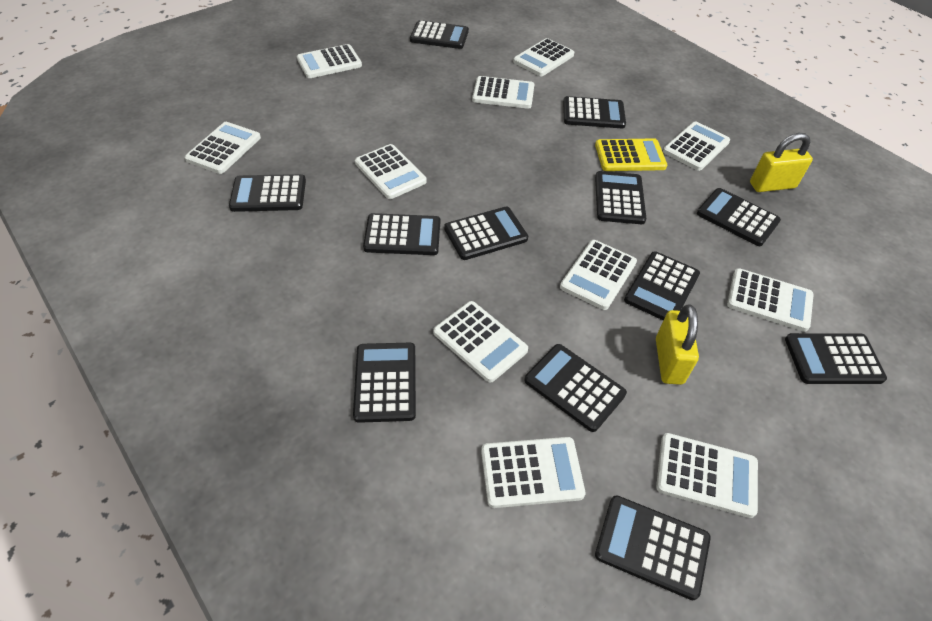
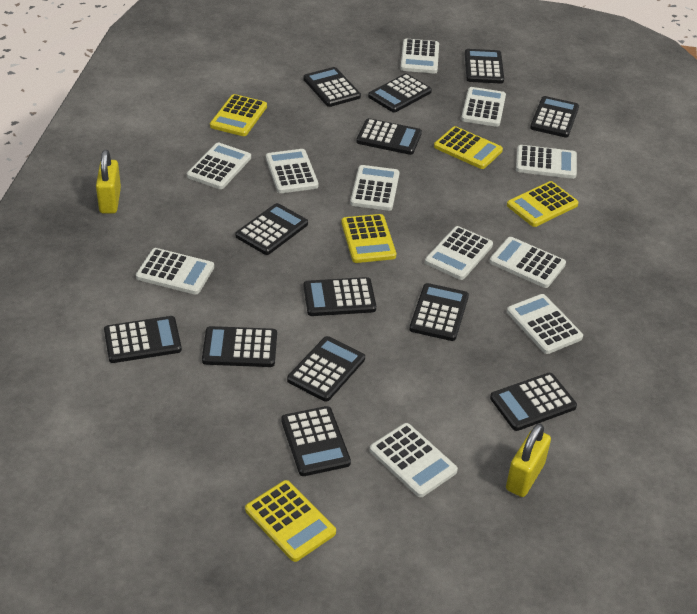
black calculator: [229,174,306,212] [353,343,416,423] [363,213,440,255] [410,20,469,49] [444,207,528,260] [524,344,627,432] [563,96,626,128] [595,171,646,224] [595,495,711,600] [624,251,700,320] [697,188,781,246] [785,333,887,384] = 12 -> [104,316,182,363] [202,326,277,367] [235,203,308,255] [281,406,351,476] [287,336,365,402] [303,67,361,107] [304,277,376,316] [356,118,422,155] [368,74,432,112] [409,283,469,341] [465,49,504,84] [490,373,577,431] [530,96,579,137] = 13
yellow calculator: [595,138,667,171] = 1 -> [210,94,267,136] [245,480,336,562] [341,214,396,263] [434,126,503,169] [507,181,579,227] = 5

